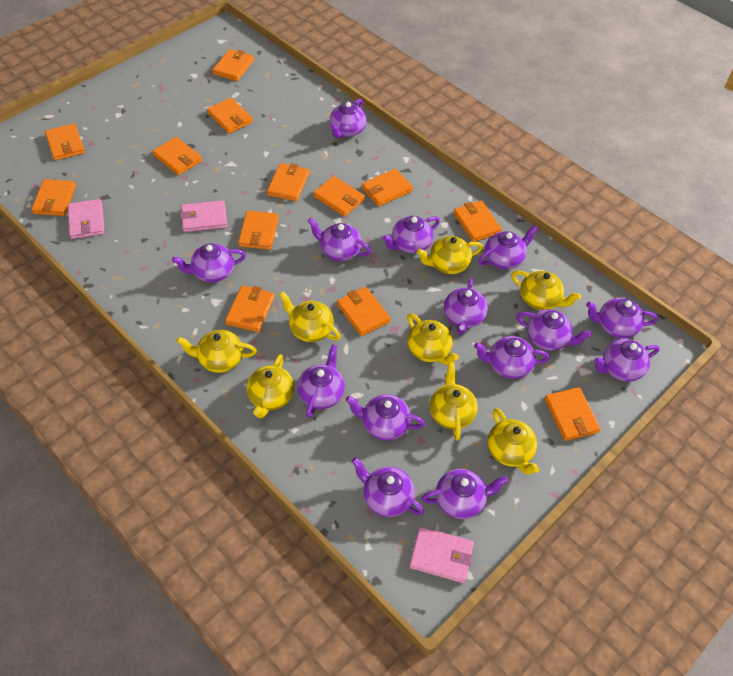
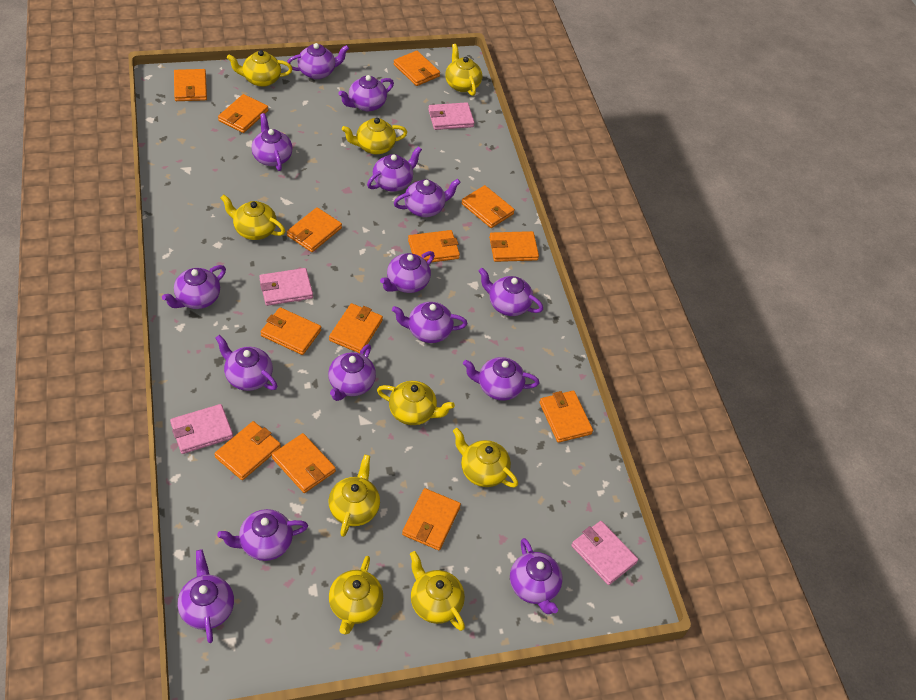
pink wallet: [68,199,105,239] [180,200,227,232] [409,527,474,583] = 3 -> [170,404,233,454] [259,268,313,306] [428,102,475,130] [571,521,638,585] = 4
purple teapot: [172,243,246,282] [297,344,345,418] [308,218,372,261] [330,99,367,138] [346,394,425,441] [352,458,424,517] [382,216,440,253] [422,469,508,519] [444,278,488,335] [474,336,550,379] [478,225,538,269] [516,309,592,351] [586,298,658,338] [594,339,660,381] = 14 -> [162,265,226,309] [178,550,234,643] [215,335,277,391] [217,509,308,561] [251,113,293,171] [287,43,349,79] [328,344,376,401] [338,75,394,111] [367,146,422,192] [380,251,435,293] [392,302,467,343] [394,179,461,217] [463,357,539,401] [479,268,543,316] [510,538,563,614] = 15
yellow teapot: [176,330,257,373] [247,354,294,418] [279,291,341,342] [407,313,459,365] [417,236,483,274] [430,362,478,440] [488,408,539,475] [511,271,581,310] = 8 -> [221,194,285,240] [227,50,293,87] [329,455,380,537] [329,556,383,635] [342,118,407,154] [377,381,455,425] [410,551,465,631] [445,44,482,96] [453,428,518,488] = 9

